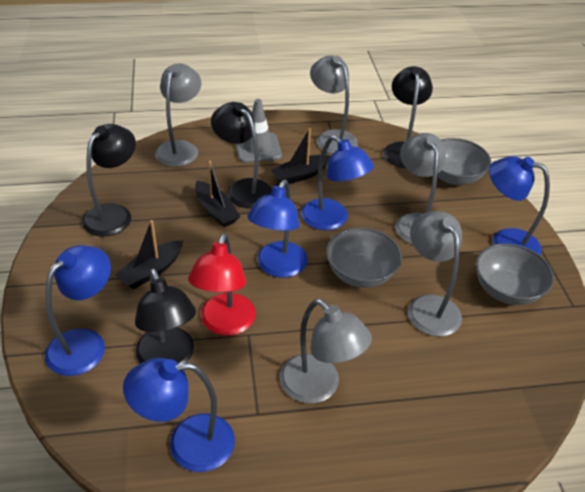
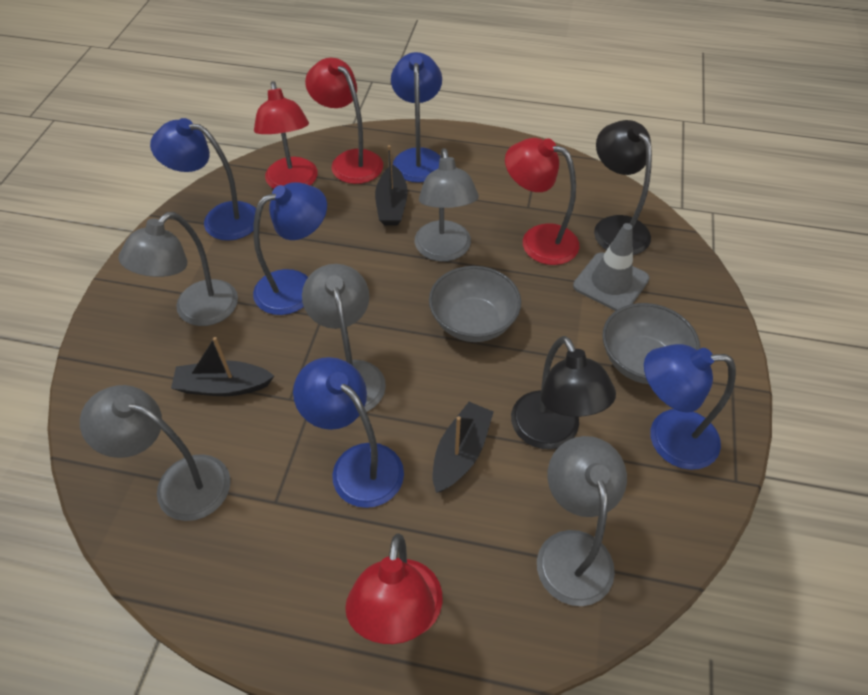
black lamp: [82,124,136,237] [135,268,196,364] [211,102,272,208] [383,66,433,168] = 4 -> [511,336,616,449] [594,120,652,255] = 2
grey bowl: [326,228,402,288] [438,138,491,185] [476,243,554,305] = 3 -> [429,266,521,342] [602,303,700,384] = 2
red lamp: [188,233,256,335] = 1 -> [254,81,318,189] [305,58,383,184] [345,533,442,644] [505,138,579,265] = 4

